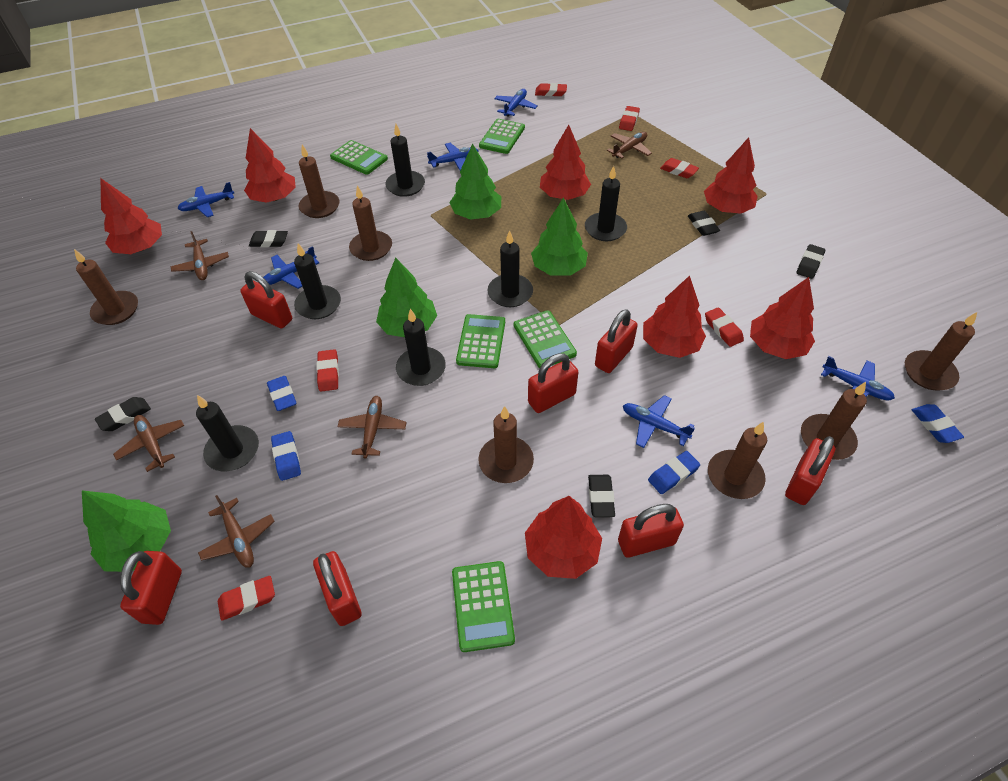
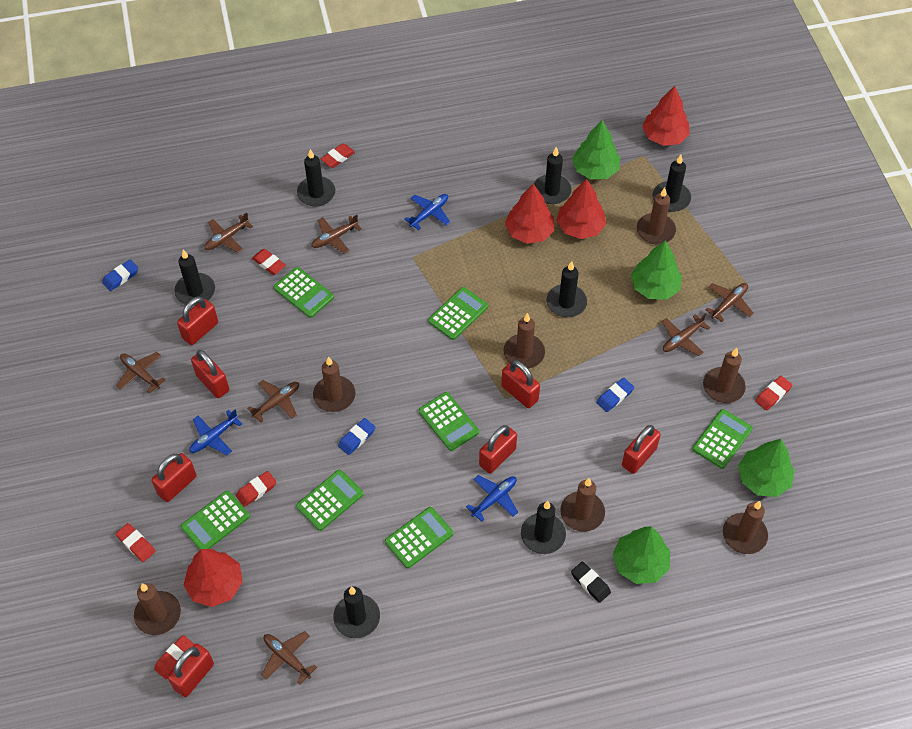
black candle: [196,395,259,471] [294,243,341,319] [385,124,425,197] [396,309,446,386] [488,230,533,307] [585,166,627,241] = 6 -> [174,250,215,306] [297,149,335,206] [333,586,380,638] [521,501,566,554] [534,147,572,204] [546,261,587,318] [653,155,691,212] = 7
black eraser: [95,397,151,431] [249,230,288,247] [588,475,615,517] [688,211,720,236] [796,244,825,279] = 5 -> [571,561,611,603] = 1
blue eraser: [267,376,297,411] [271,431,301,481] [648,451,700,494] [912,404,964,443] = 4 -> [102,259,138,291] [338,418,375,455] [596,378,634,412] = 3
blue plane: [177,182,234,217] [263,246,319,289] [427,143,479,170] [494,89,538,117] [623,395,695,448] [821,356,895,400] = 6 -> [189,410,242,455] [405,194,450,230] [466,475,518,522] = 3
brown plane: [113,415,184,472] [170,231,229,280] [198,495,275,568] [337,396,406,459] [607,132,652,159] = 5 -> [116,352,166,394] [204,213,253,253] [247,380,299,423] [261,631,317,685] [311,215,361,254] [662,313,710,356] [706,283,754,322] = 7
green calculator: [330,140,388,175] [452,561,515,652] [456,314,505,368] [479,119,525,154] [514,310,577,368] = 5 -> [181,491,250,550] [274,267,334,318] [296,469,364,531] [385,507,454,569] [418,392,479,451] [428,287,488,340] [692,409,753,469] = 7
red tree: [101,178,162,254] [244,128,296,203] [525,496,602,579] [540,125,591,200] [643,275,706,358] [704,137,758,214] [750,277,815,359] = 7 -> [184,549,243,607] [505,184,554,244] [556,179,606,239] [642,86,690,146] = 4

